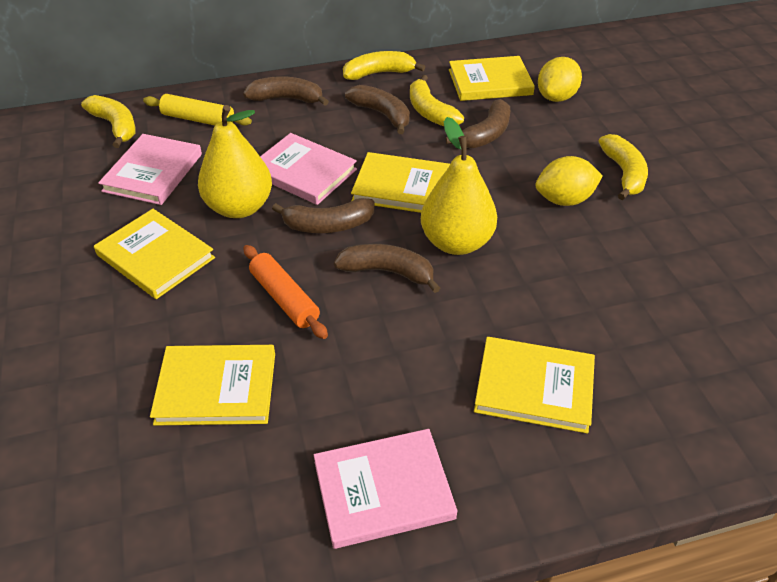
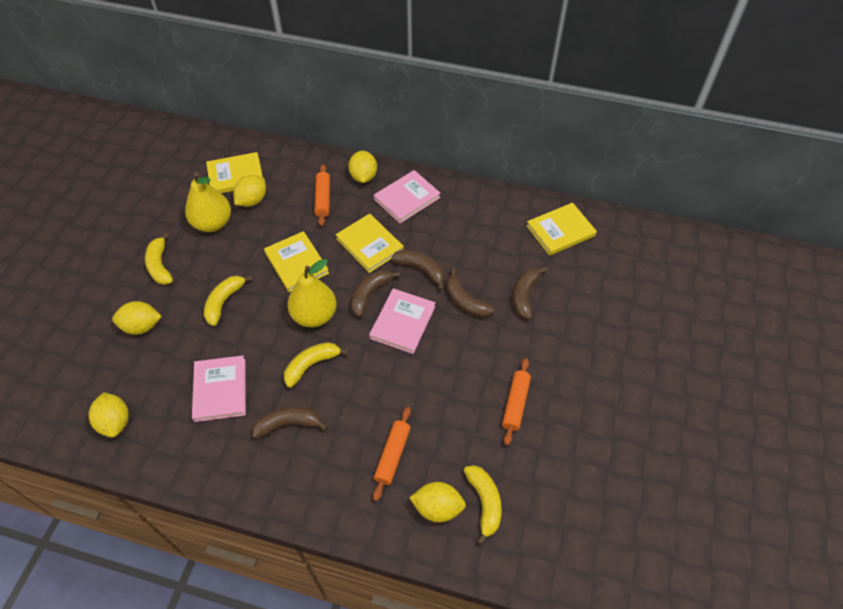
orange rolling pin: [244,245,328,339] = 1 -> [314,164,330,226] [373,407,411,501] [502,358,531,446] = 3
yellow book: [94,209,215,299] [150,345,275,426] [351,152,450,213] [449,56,535,101] [474,337,595,433] = 5 -> [206,152,263,193] [264,231,329,292] [335,214,404,273] [526,203,597,256] = 4
yellow lemon: [535,156,603,206] [538,57,582,102] = 2 -> [89,392,129,438] [112,301,162,335] [233,175,266,207] [348,151,377,183] [410,482,466,522] = 5
yellow rolling pin: [143,94,252,126] = 1 -> none = 0

